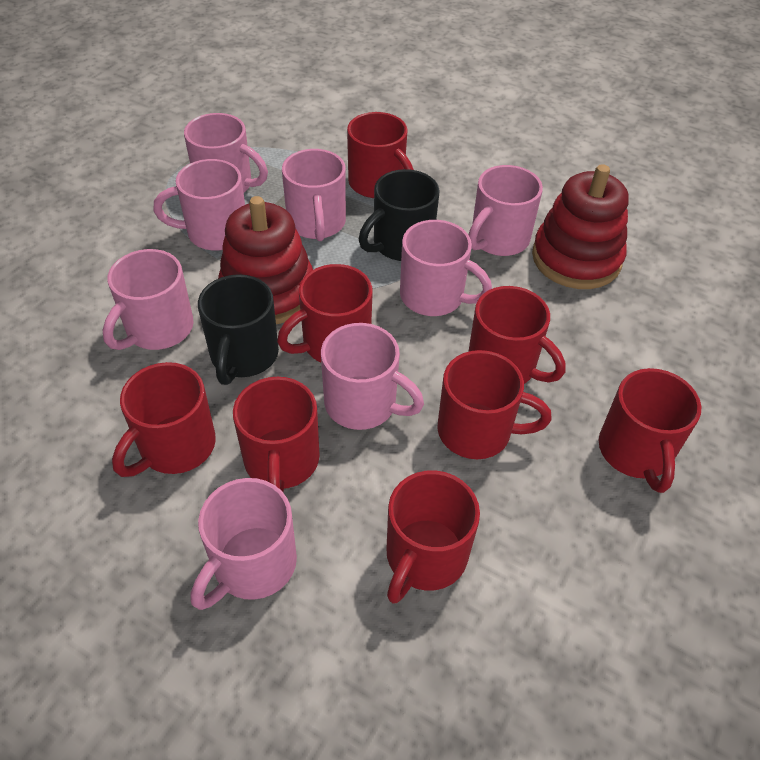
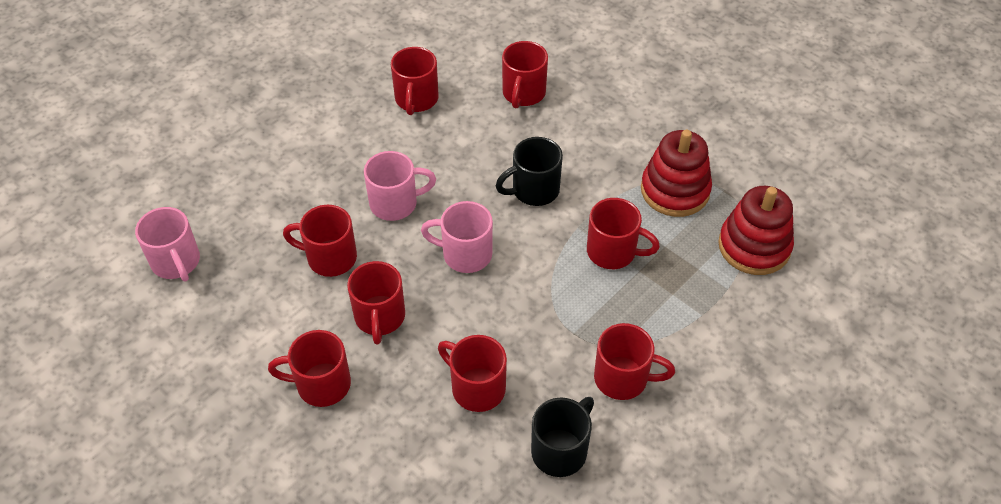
pink mug: [103,249,194,350] [153,159,245,251] [184,113,268,192] [191,478,297,610] [282,149,346,241] [321,323,424,430] [400,220,492,316] [468,165,543,256] = 8 -> [135,207,200,282] [364,151,436,221] [421,201,493,273] = 3

